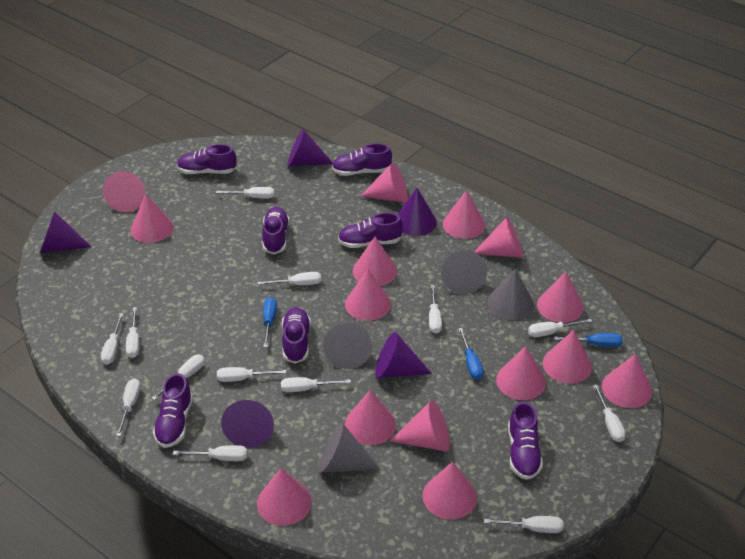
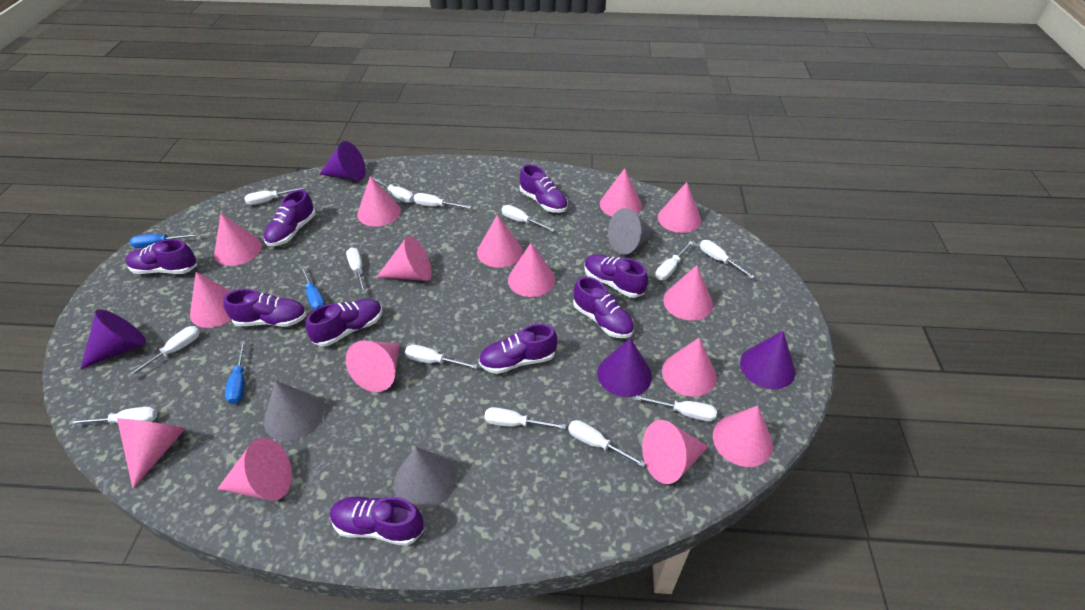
grey cone: [319,422,380,472] [323,323,372,369] [442,250,487,294] [488,269,534,320] = 4 -> [264,381,323,441] [394,447,456,510] [608,208,656,255] = 3
purple cone: [40,211,91,253] [221,400,274,448] [287,129,333,166] [375,332,432,378] [397,188,437,236] = 5 -> [80,309,146,369] [319,141,366,181] [597,338,652,397] [740,331,795,389] = 4
purple shoe: [153,373,193,448] [177,144,237,174] [262,207,289,254] [282,307,311,364] [332,143,392,176] [338,213,403,248] [508,402,543,480] = 7 -> [126,239,197,274] [223,289,307,327] [264,189,316,246] [306,299,383,347] [330,496,424,546] [478,324,557,374] [520,164,568,213] [573,276,634,338] [584,254,648,298] = 9

